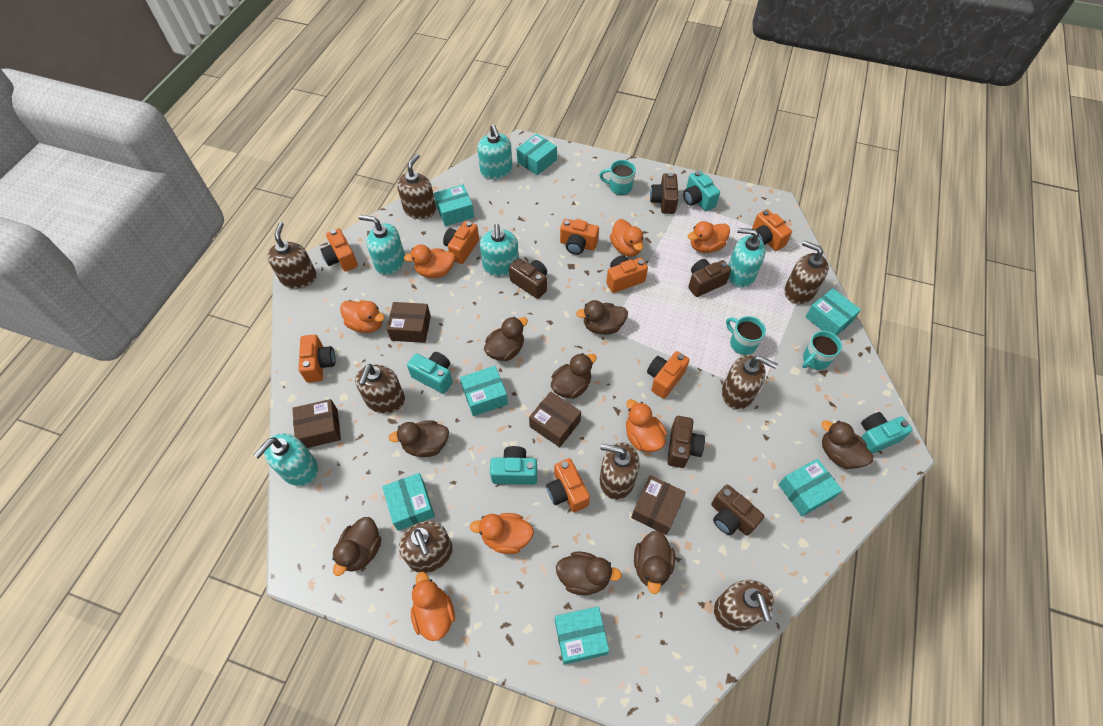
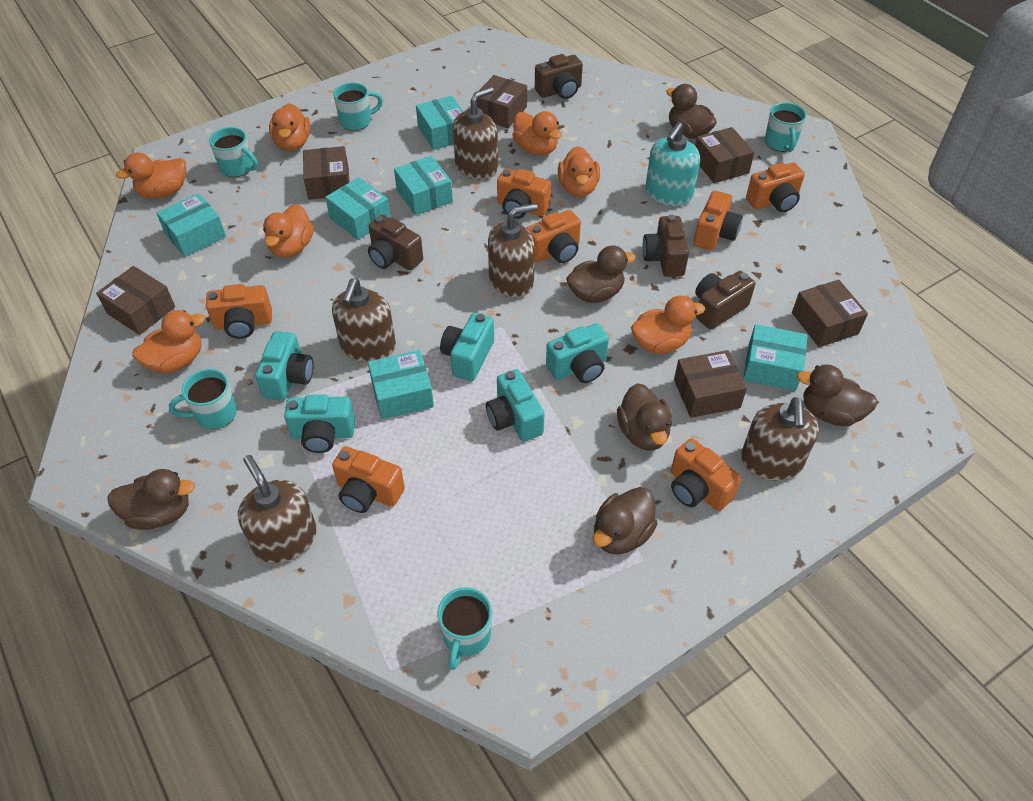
brown box: [292,399,341,448] [387,302,431,343] [529,391,581,447] [631,475,686,535] = 4 -> [96,266,175,335] [303,146,350,200] [477,75,527,128] [674,350,747,418] [695,127,755,183] [792,280,868,347] = 6
brown camera: [509,258,547,299] [650,173,679,214] [667,416,705,468] [688,259,731,297] [711,485,764,536] = 5 -> [368,215,423,270] [535,54,583,99] [643,215,689,277] [695,271,755,330] = 4
brown duck: [332,517,381,576] [389,420,449,457] [484,317,528,361] [551,353,597,399] [556,551,622,595] [576,300,628,335] [634,530,675,594] [821,420,873,469] = 8 -> [107,469,195,530] [566,246,636,303] [593,487,658,554] [617,383,672,450] [666,84,717,139] [797,364,878,426] = 6
brown soap dispenser: [267,222,317,289] [355,364,405,414] [397,154,436,219] [399,521,453,573] [600,442,640,500] [714,580,774,631] [722,355,778,409] [784,240,829,304] = 8 -> [238,455,317,564] [332,278,396,362] [453,87,498,180] [488,203,538,298] [741,397,819,481] = 5
orange camera: [298,334,336,383] [320,228,358,272] [443,221,479,264] [546,458,590,512] [560,219,599,255] [606,255,648,293] [647,351,690,399] [752,209,792,251] = 8 -> [206,284,272,339] [332,446,405,513] [497,168,551,219] [526,210,581,263] [671,438,741,511] [694,191,743,251] [746,163,805,212] = 7
turquoise box: [382,473,435,531] [434,185,474,226] [460,366,508,416] [516,134,557,175] [555,606,609,665] [779,459,842,516] [805,288,861,336] = 7 -> [157,193,226,257] [325,177,391,240] [368,350,434,419] [394,156,453,215] [416,95,464,150] [743,324,808,391] = 6
turquoise camera: [407,352,453,394] [490,446,537,485] [683,171,720,211] [861,412,913,454] = 4 -> [255,331,313,401] [284,394,355,453] [440,313,494,381] [486,369,545,442] [546,323,609,383] = 5
turquoise mug: [599,160,636,195] [726,316,766,355] [802,331,842,370] = 3 -> [169,369,237,429] [209,127,258,177] [333,82,383,131] [438,587,492,670] [765,102,806,152] = 5
turquoise soap dispenser: [254,434,318,486] [359,215,405,275] [477,125,513,180] [480,224,519,276] [728,228,766,288] = 5 -> [646,122,700,206] = 1

